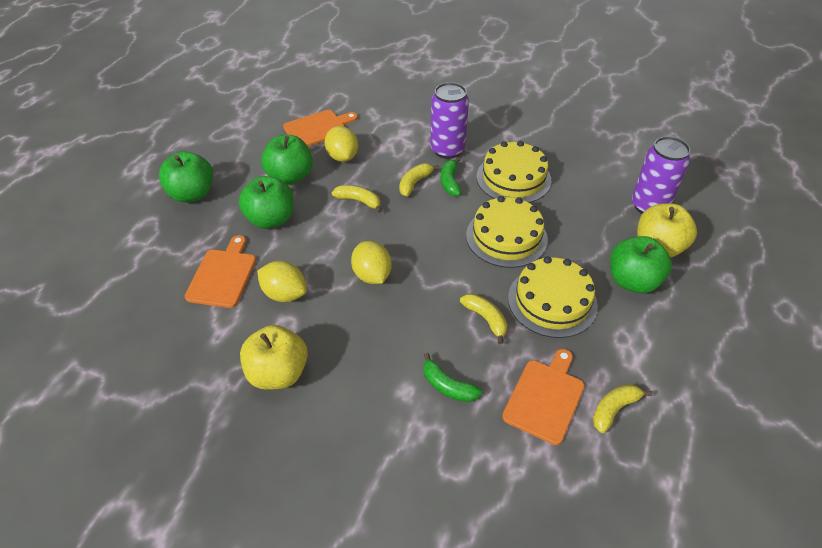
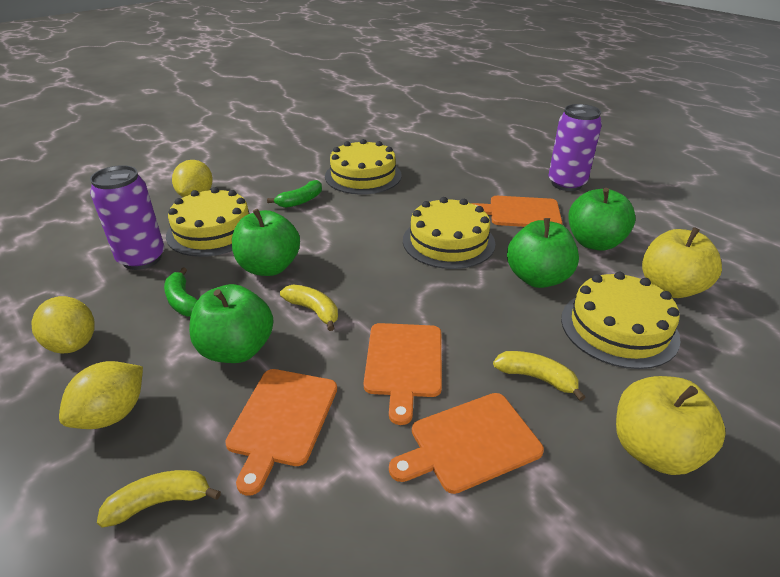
orange cutting board: [185,235,256,308] [283,110,358,146] [502,349,585,445] = 3 -> [225,369,337,496] [364,323,442,425] [389,393,544,494] [471,196,562,227] = 4
yellow banana: [332,185,382,213] [399,163,439,196] [460,294,508,344] [593,384,652,433] = 4 -> [97,470,221,528] [280,285,338,331] [493,351,585,401] = 3
yellow cake: [466,196,548,268] [477,141,551,203] [508,256,598,338] = 3 -> [166,187,251,257] [325,139,402,194] [403,197,495,269] [561,272,681,369] = 4

